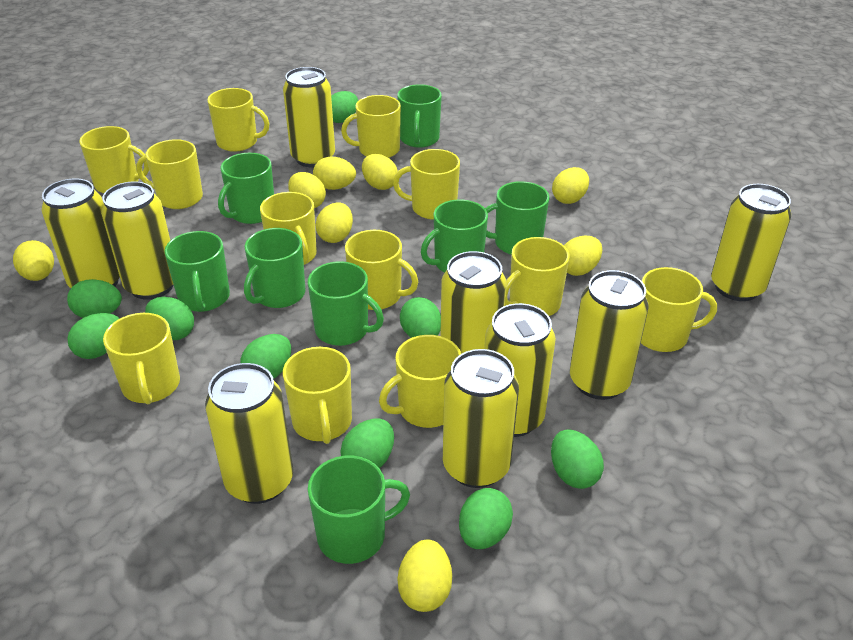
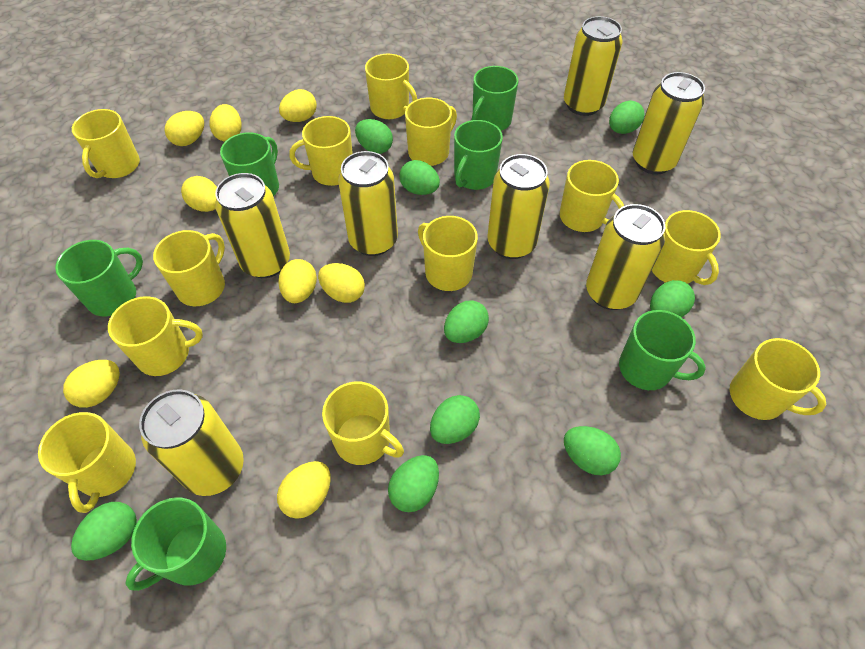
green mug: [164,231,230,312] [218,153,274,224] [244,228,305,308] [308,261,384,346] [308,456,410,564] [397,84,442,148] [421,200,488,273] [485,181,549,255] = 8 -> [55,240,143,316] [125,498,226,591] [220,132,279,196] [454,120,503,190] [472,66,518,131] [619,310,706,390] = 6
yellow can: [41,178,120,288] [101,181,174,299] [205,363,293,504] [283,67,335,167] [440,251,507,354] [443,349,519,488] [484,303,556,437] [570,270,649,400] [711,184,791,301] = 9 -> [139,389,244,496] [215,173,290,278] [338,151,398,256] [487,154,550,259] [564,16,622,116] [586,204,665,310] [633,72,705,175] = 7

